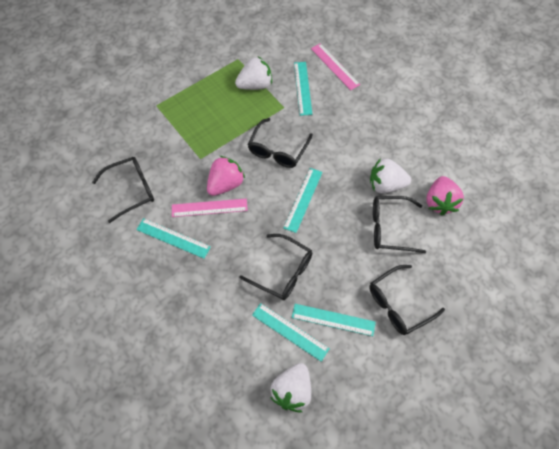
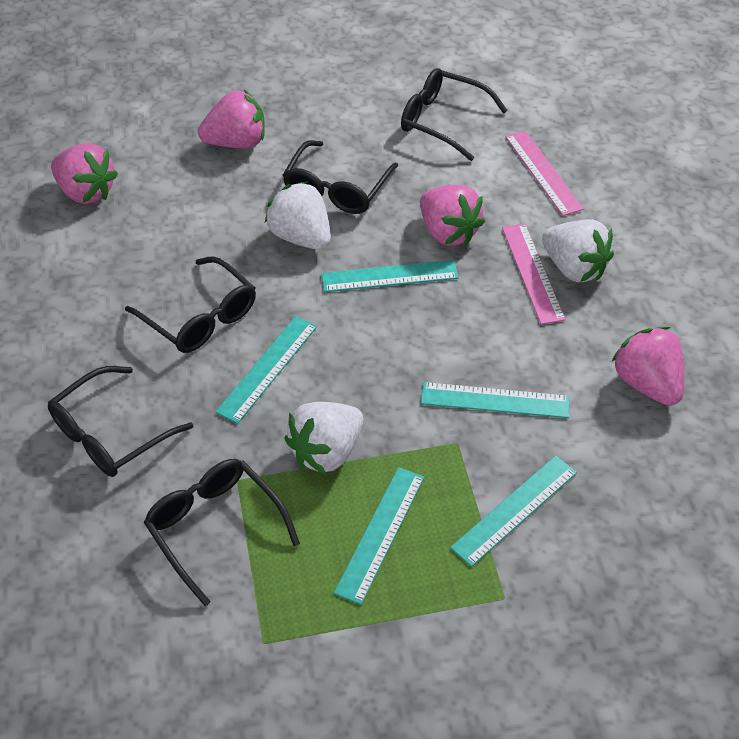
pink strawberry: [207,156,245,196] [426,176,464,216] = 2 -> [51,143,118,204] [198,90,265,148] [420,185,485,246] [611,327,684,406] = 4

